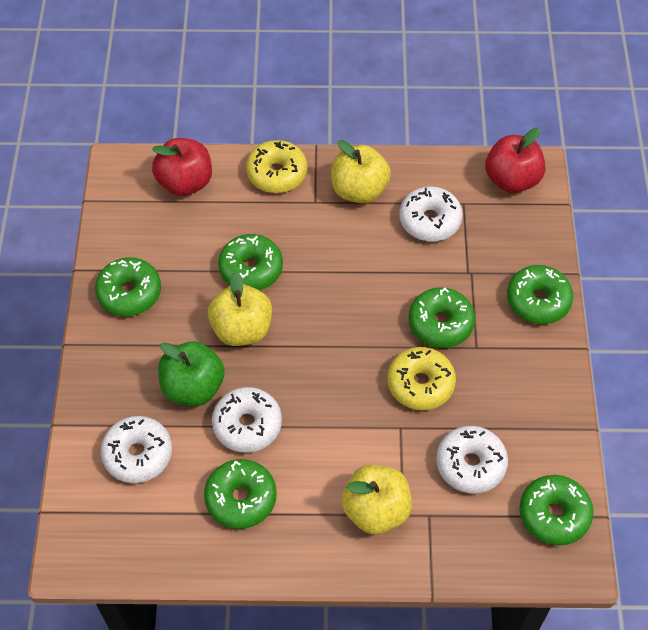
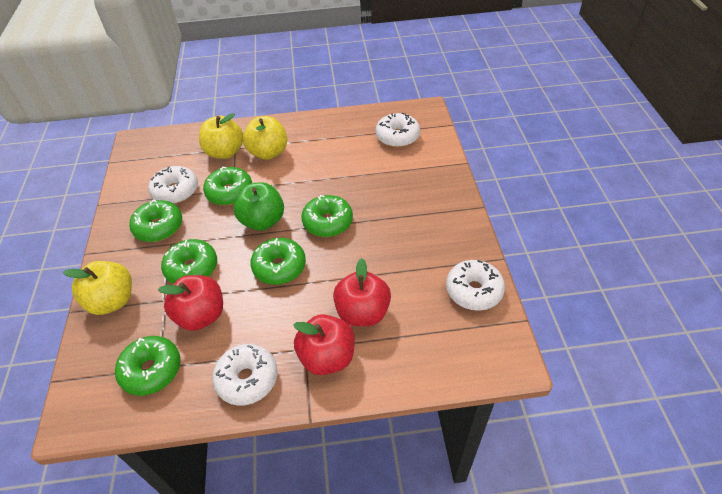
red apple: [152,138,212,196] [485,127,546,193] = 2 -> [158,275,223,331] [293,314,355,375] [333,258,391,326] = 3
yellow donut: [246,140,307,193] [387,347,456,410] = 2 -> none = 0

